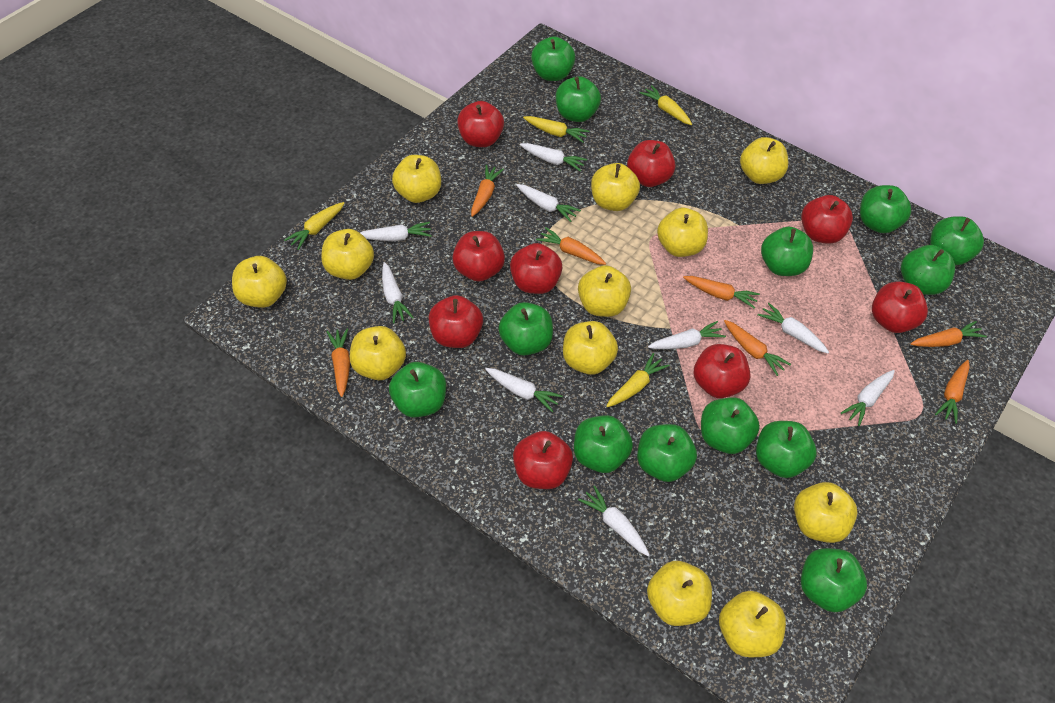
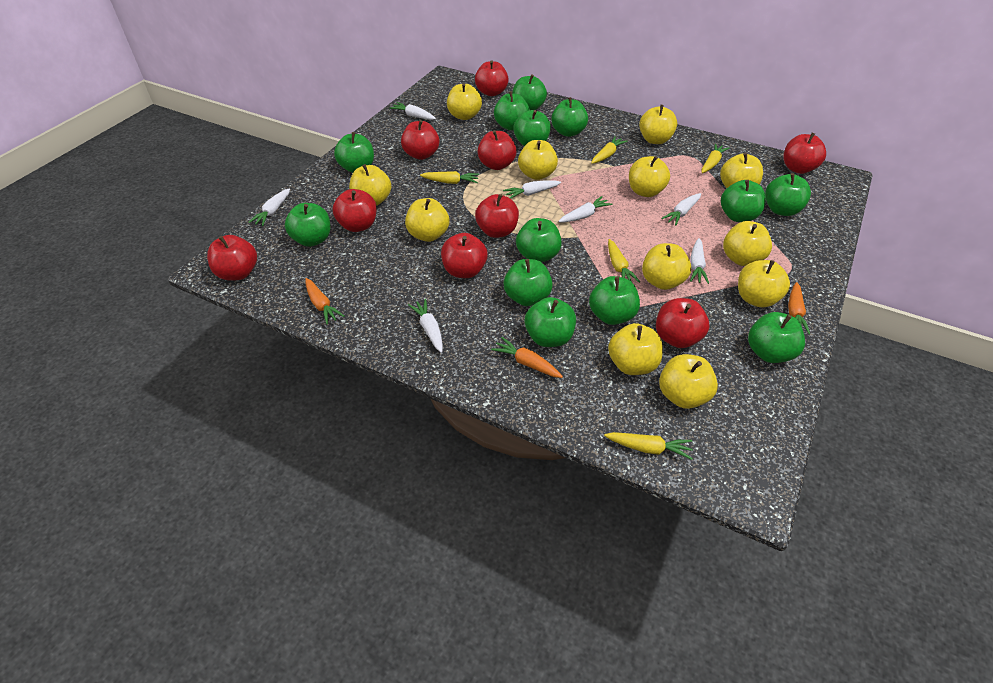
orange carrot: [326,328,350,397] [471,165,504,217] [536,227,606,265] [683,276,760,309] [724,320,791,376] [911,321,987,347] [935,360,970,424] = 7 -> [305,278,344,325] [491,337,563,378] [788,282,810,334] = 3
white carrot: [360,222,432,241] [382,262,414,323] [485,368,563,412] [516,184,581,222] [520,143,587,172] [578,486,650,556] [648,321,726,349] [757,303,829,353] [840,370,895,426] = 9 -> [248,188,290,226] [389,102,436,120] [408,299,443,353] [503,180,561,199] [558,196,613,222] [661,193,701,226] [690,238,709,284] = 7
yellow carrot: [284,202,344,250] [523,116,589,143] [606,353,670,407] [639,85,692,125] = 4 -> [420,171,479,184] [591,136,627,164] [604,432,693,460] [608,239,640,283] [702,144,729,173] = 5

